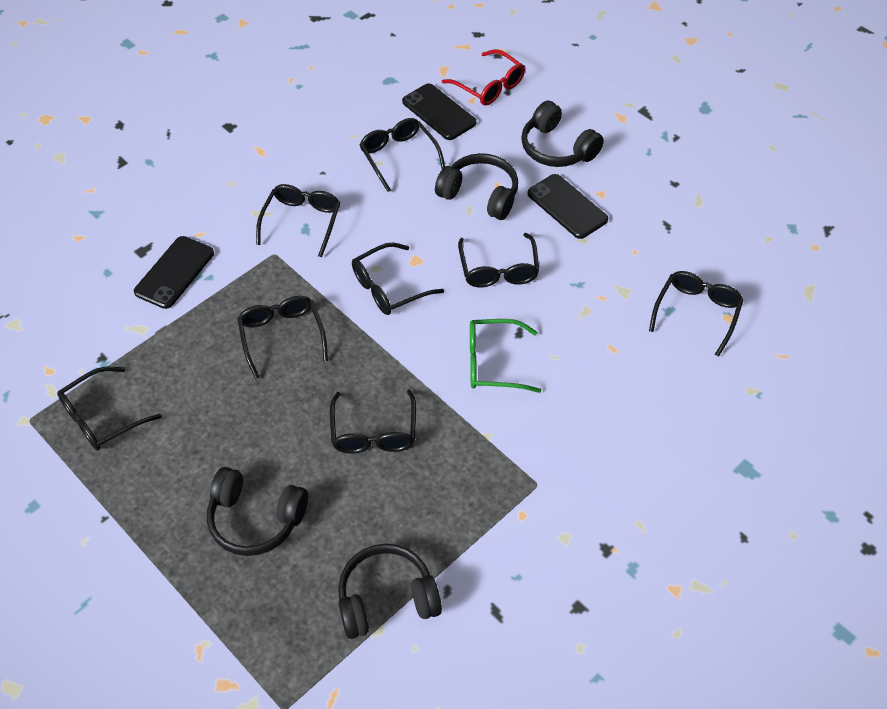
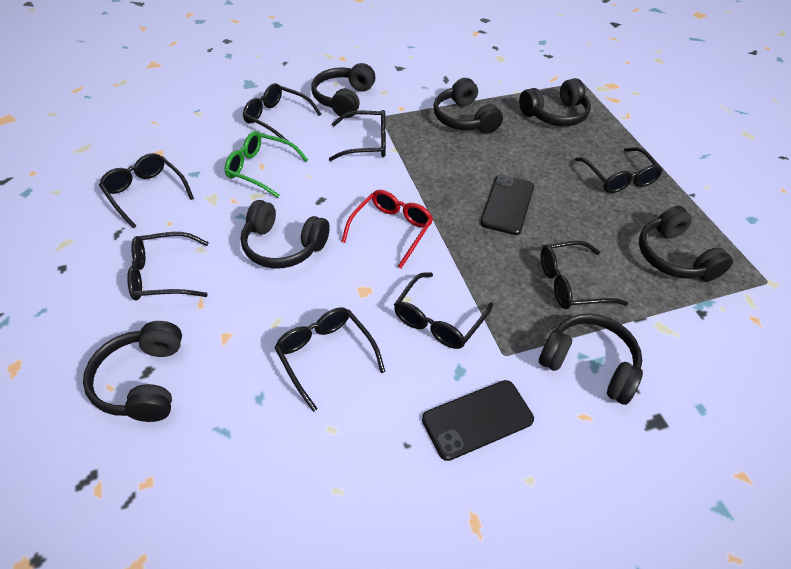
black headphones: [207,467,308,556] [338,544,442,639] [435,153,518,220] [521,101,604,167] = 4 -> [83,321,182,422] [241,200,330,268] [311,63,375,118] [433,78,503,134] [519,78,591,126] [539,314,643,405] [639,206,733,281] = 7
black phone: [134,236,214,309] [402,83,476,140] [527,174,608,239] = 3 -> [422,380,534,461] [480,175,534,235] = 2

